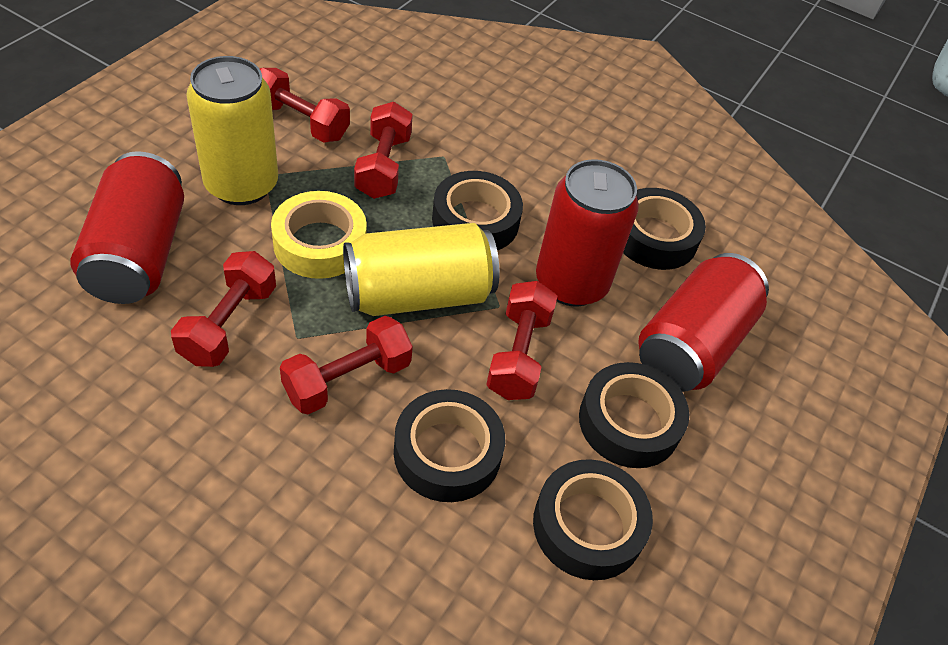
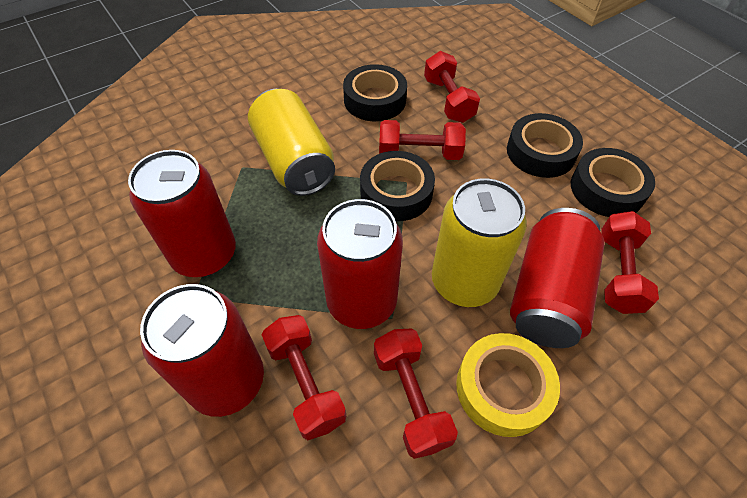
black tape: [394,389,505,502] [432,171,523,251] [533,459,653,580] [579,362,689,468] [623,188,706,270] = 5 -> [343,64,407,121] [360,151,435,221] [507,113,583,178] [571,148,655,217] = 4
red can: [70,151,184,304] [536,159,639,306] [638,253,769,392] = 3 -> [128,150,236,277] [140,284,264,417] [317,199,403,329] [510,208,605,348] = 4

